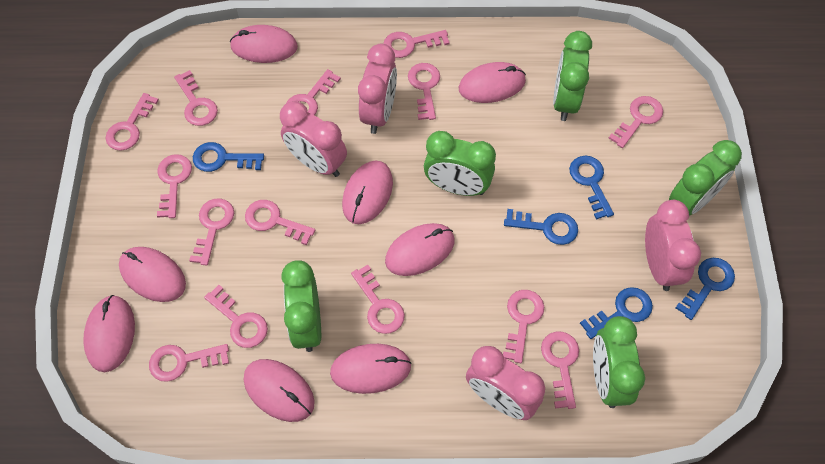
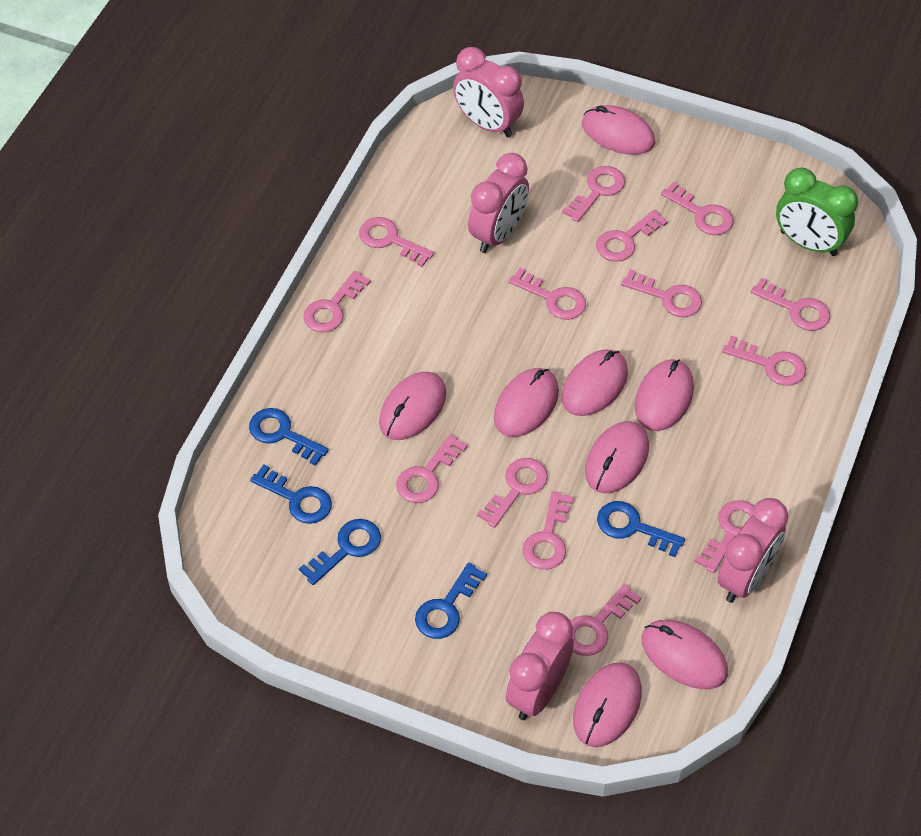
green clock: [281,260,321,352] [424,131,496,196] [553,31,592,121] [593,316,645,408] [669,140,742,216] = 5 -> [776,167,858,256] = 1

